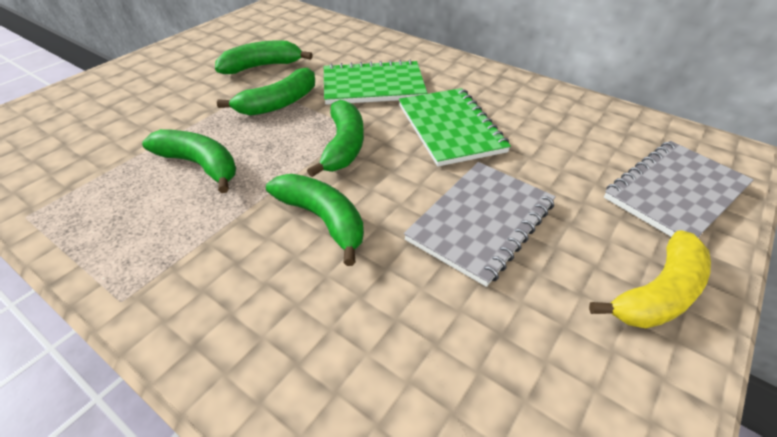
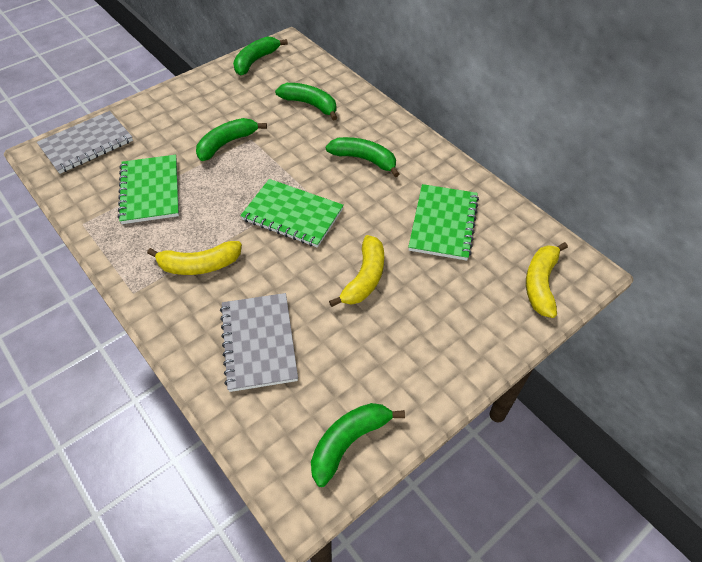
green notebook: [324,59,427,105] [399,88,511,167] = 2 -> [118,155,179,224] [240,179,344,248] [408,184,479,261] = 3
yellow banana: [589,230,711,328] = 1 -> [147,241,242,275] [329,235,384,307] [526,242,568,318] = 3

